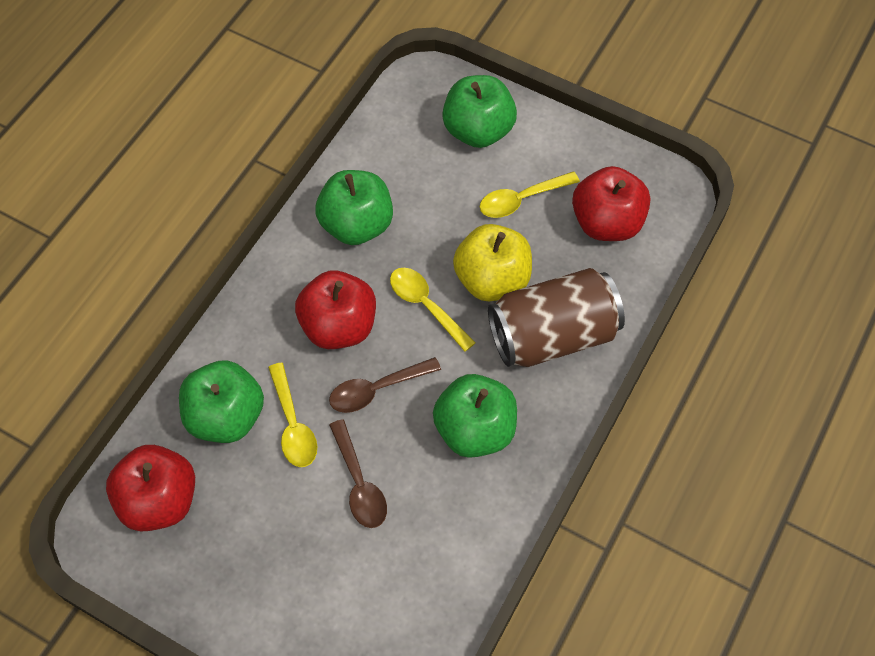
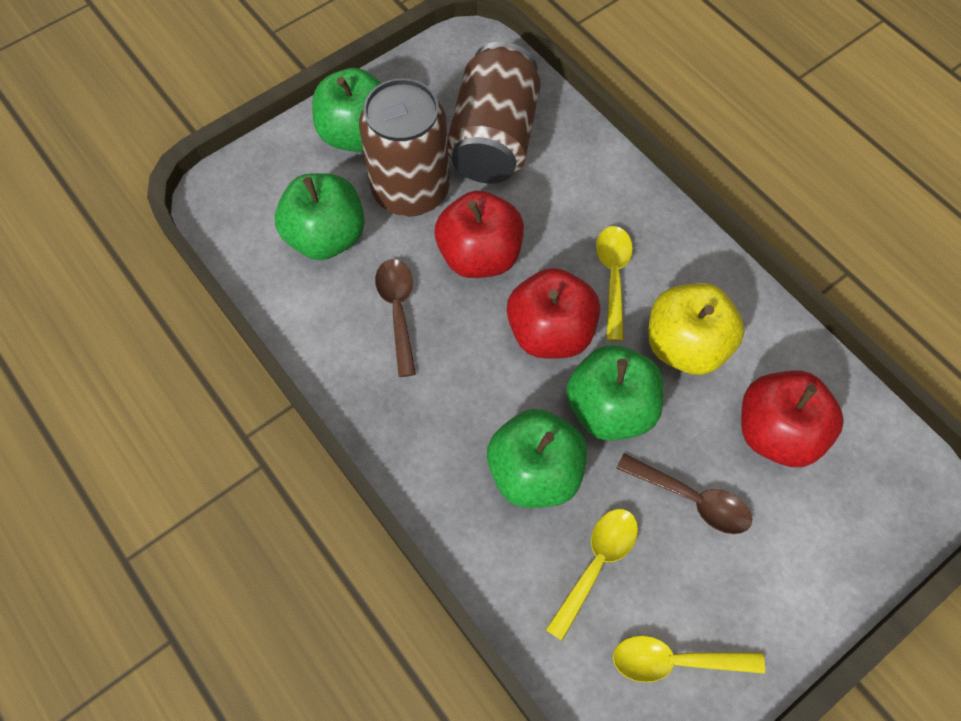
brown can: [488,268,625,367] = 1 -> [359,78,450,216] [447,42,541,183] = 2

